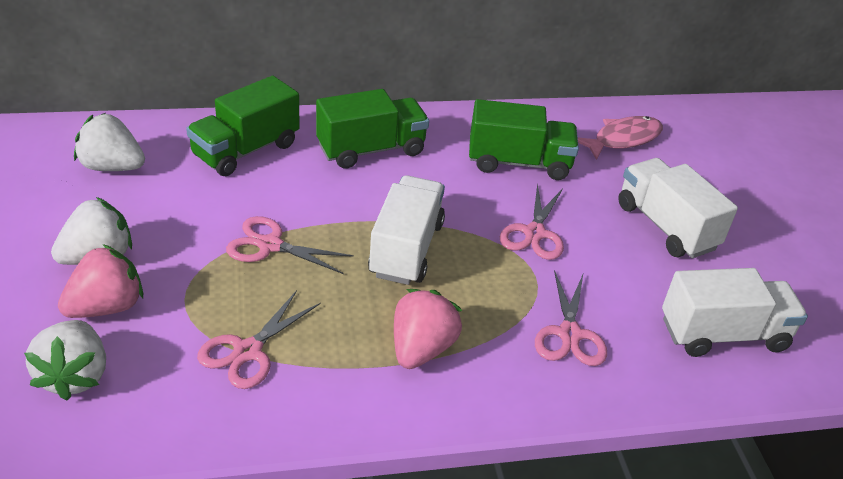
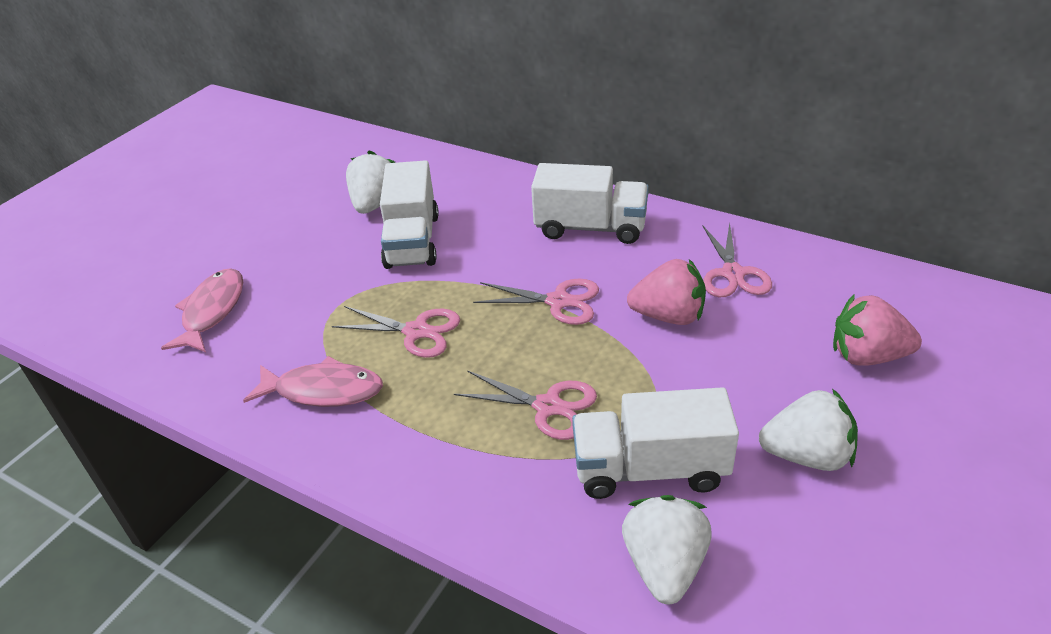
green truck: [186,76,300,176] [316,89,429,169] [469,99,579,180] = 3 -> none = 0
pink fish: [578,116,663,160] = 1 -> [161,268,243,352] [243,356,383,407] = 2

